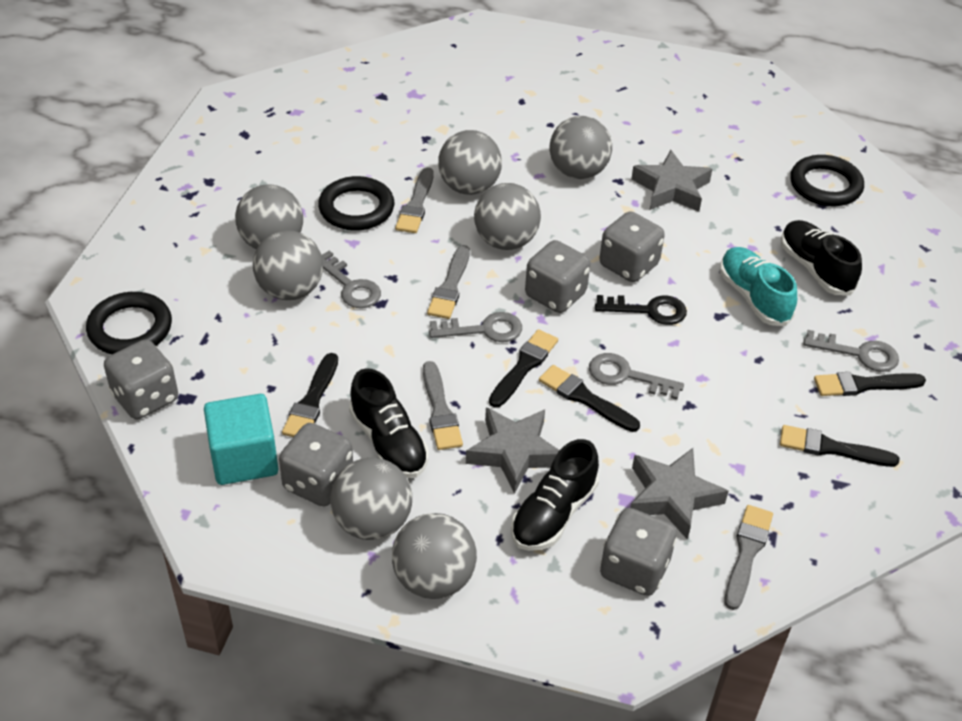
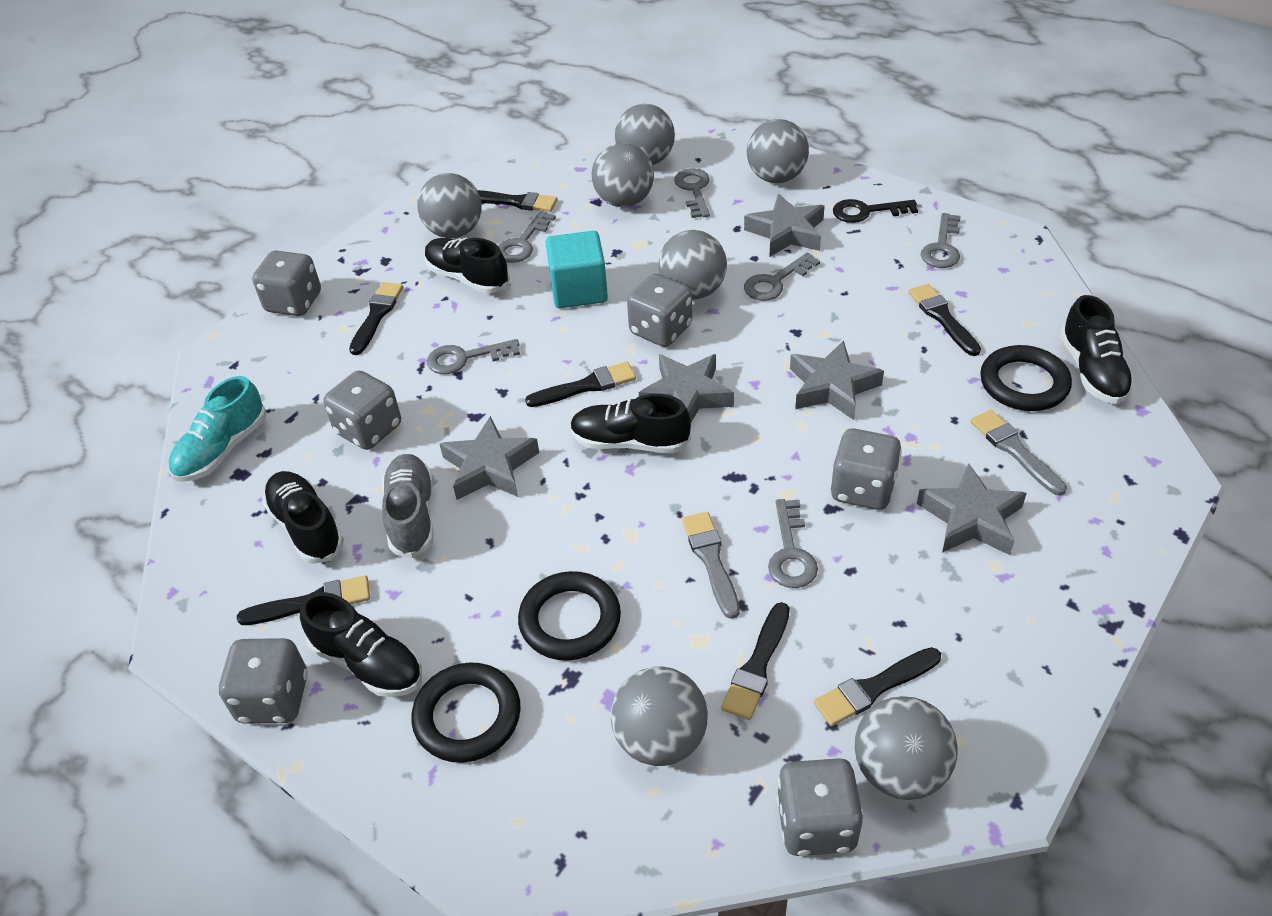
black brush: [282,353,338,437] [489,329,558,408] [539,365,640,432] [780,425,899,467] [814,372,926,396] = 5 -> [237,575,370,625] [349,282,403,355] [477,190,557,212] [525,362,636,407] [721,602,790,720] [814,647,941,726] [908,284,981,356] = 7
black shoe: [349,368,429,478] [511,439,599,551] [781,220,862,296] = 3 -> [262,471,344,564] [300,592,422,697] [424,238,510,293] [570,394,691,453] [1060,295,1134,404] = 5
grey brush: [395,168,434,233] [423,361,463,450] [427,245,470,319] [725,505,773,610] = 4 -> [682,512,740,619] [971,410,1067,496] = 2
grey dice: [104,339,178,419] [279,423,353,506] [525,240,590,313] [599,211,665,282] [600,508,677,596] = 5 -> [218,638,308,724] [252,251,321,316] [323,370,401,450] [627,274,692,347] [776,758,864,856] [830,428,902,510] = 6
grey key: [322,251,381,308] [429,312,522,342] [589,353,684,400] [804,330,899,372] = 4 -> [427,339,520,374] [498,211,556,263] [674,168,710,218] [744,253,820,301] [768,499,818,588] [921,213,961,268] = 6
grey shoe: none = 0 -> [382,454,434,558] = 1
grey star: [466,407,559,494] [630,448,729,540] [631,150,712,212] = 3 -> [440,416,539,500] [639,354,734,422] [744,194,825,257] [790,340,884,420] [917,463,1027,555] = 5

